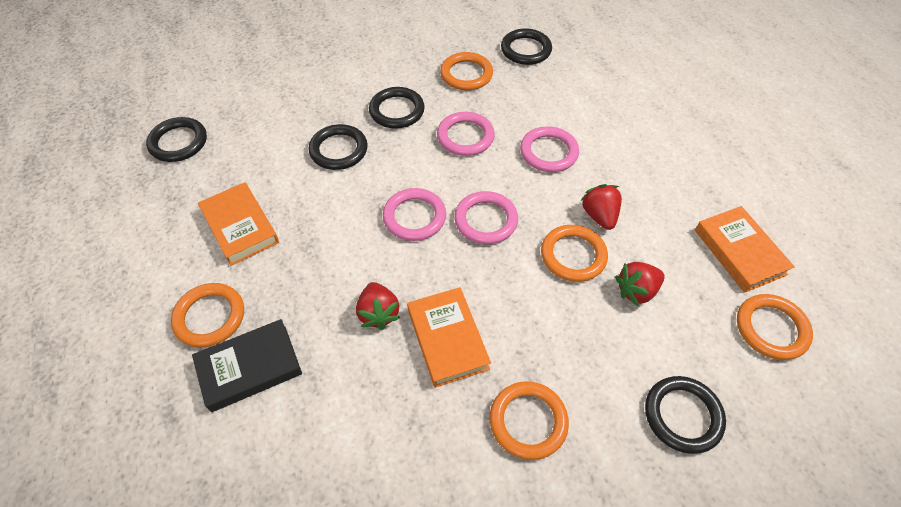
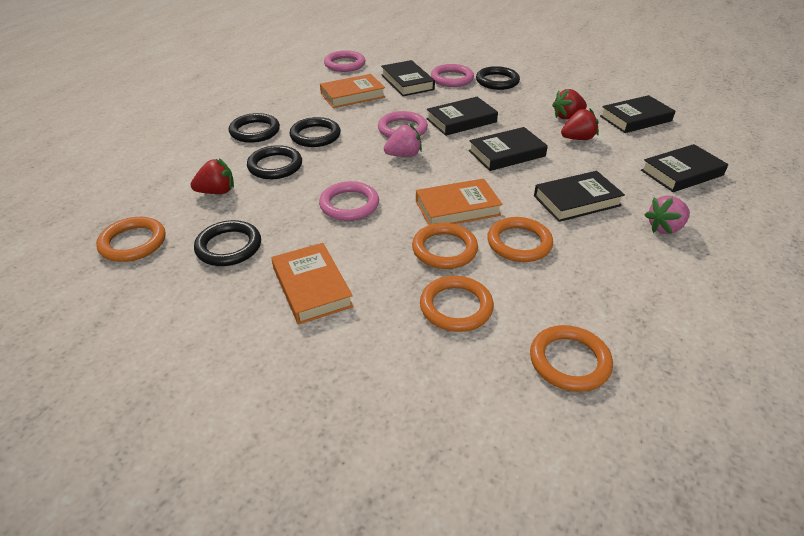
black book: [192,319,302,412] = 1 -> [381,60,435,96] [426,97,498,136] [468,127,548,171] [534,171,625,222] [600,95,675,133] [641,144,728,192] = 6
pink strawberry: none = 0 -> [384,124,422,157] [645,196,690,234] = 2

